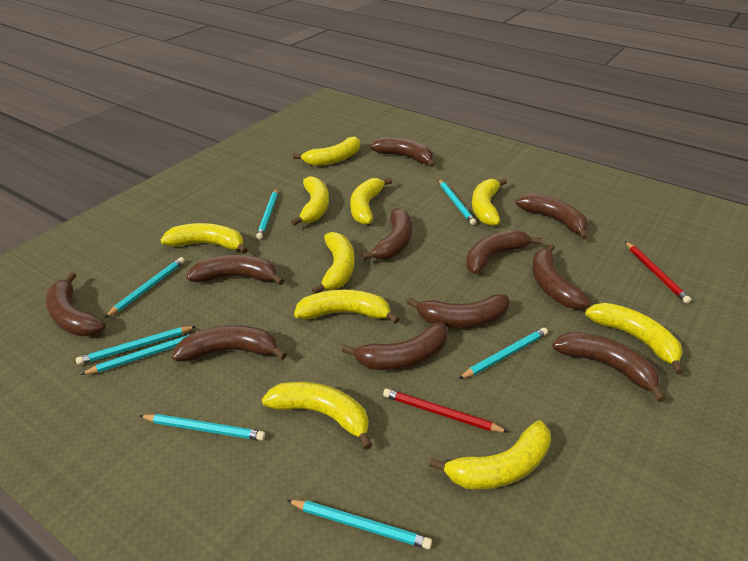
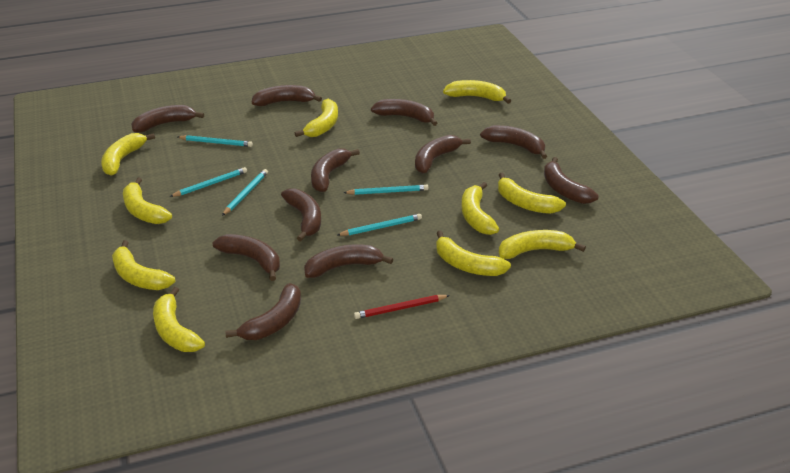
red pencil: [383,389,509,433] [625,241,692,304] = 2 -> [354,295,450,319] = 1
turquoise pencil: [76,326,197,365] [80,331,199,375] [104,257,185,318] [140,414,265,441] [256,189,278,239] [287,500,432,549] [439,179,476,225] [459,328,548,379] = 8 -> [169,167,247,197] [178,135,253,147] [222,169,268,216] [337,214,422,236] [343,185,428,195] = 5

